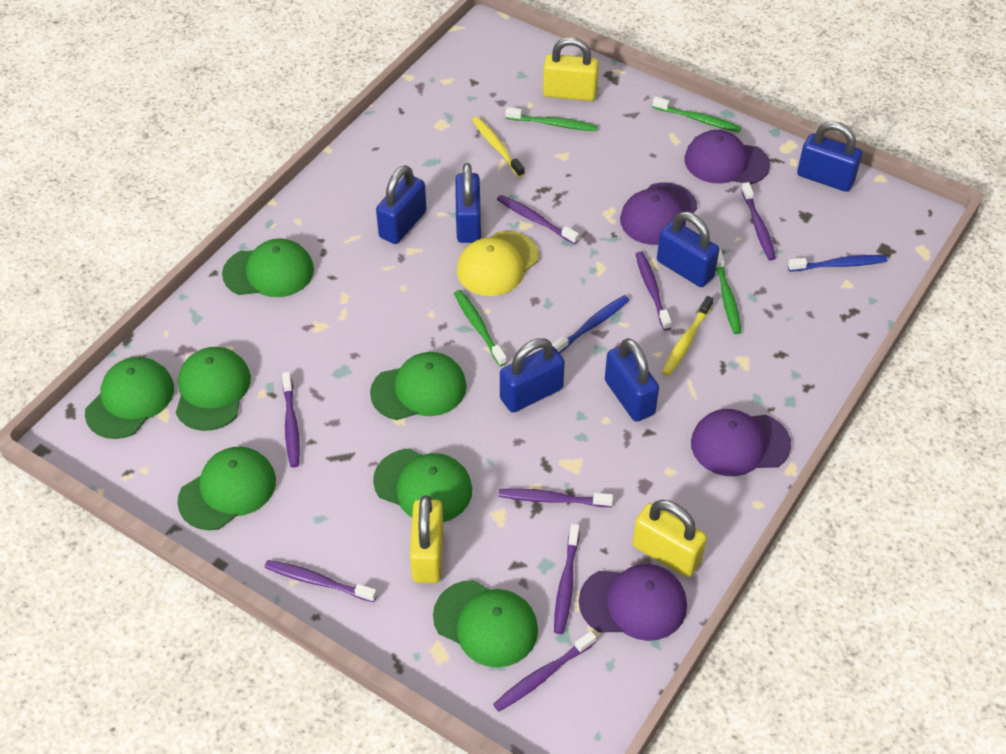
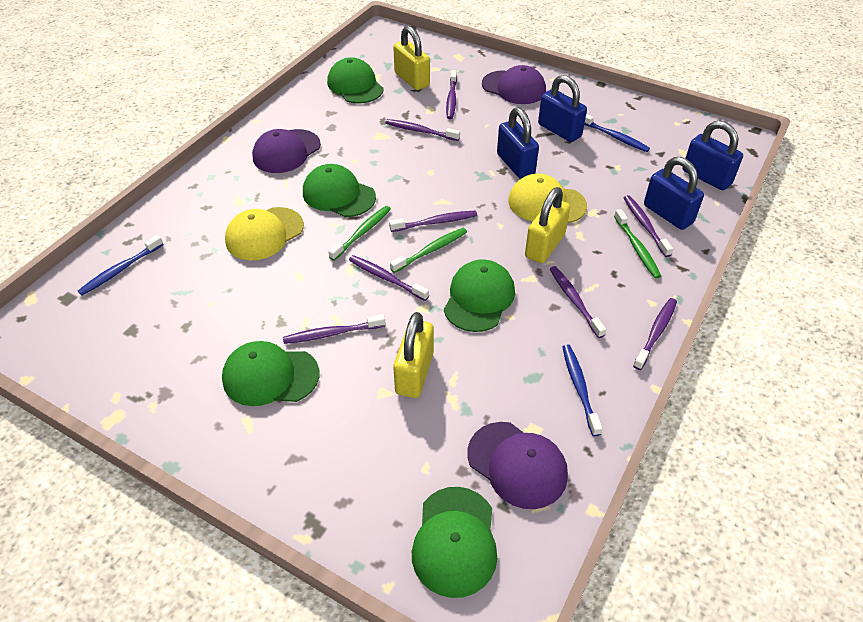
blue padlock: [376,165,427,244] [455,163,481,243] [500,338,565,413] [605,338,659,422] [657,212,719,287] [797,121,862,192] = 6 -> [497,107,539,179] [538,75,587,142] [644,157,704,230] [683,121,743,190] = 4
blue toothbrush: [552,295,629,353] [788,255,887,272] = 2 -> [78,235,163,295] [562,345,602,436] [584,114,650,152] = 3
green cap: [85,357,174,439] [176,347,251,431] [177,447,276,530] [222,238,314,297] [370,352,467,420] [373,449,472,522] [433,580,538,667] = 7 -> [222,341,319,406] [303,164,376,217] [327,57,384,104] [412,487,497,598] [444,259,515,332] = 5
green toothbrush: [454,290,507,366] [505,107,597,131] [653,96,741,132] [716,250,742,334] = 4 -> [328,206,391,261] [390,228,467,273] [614,209,661,279] = 3
purple cap: [579,564,687,641] [620,182,697,245] [685,130,770,185] [691,409,791,476] = 4 -> [252,129,321,173] [467,422,568,509] [482,65,546,104] = 3
yellow cap: [457,231,539,296] = 1 -> [225,207,304,260] [508,174,587,223] = 2
yellow toothbrush: [472,117,525,177] [662,296,713,376] = 2 -> none = 0

